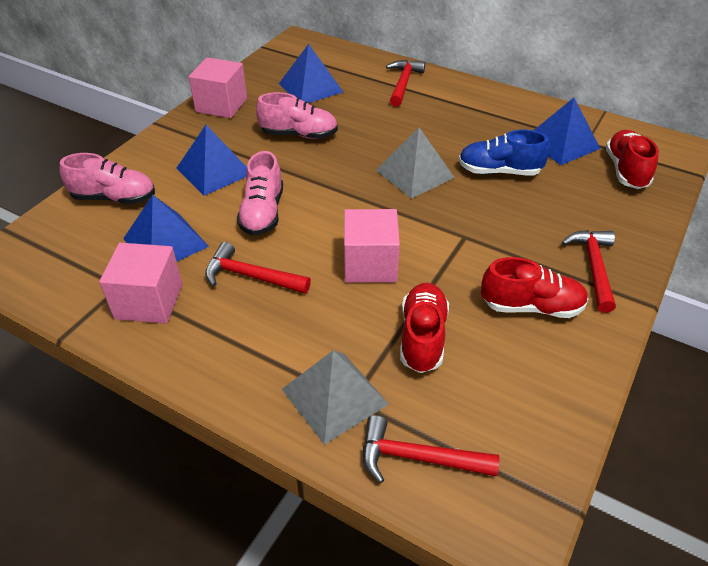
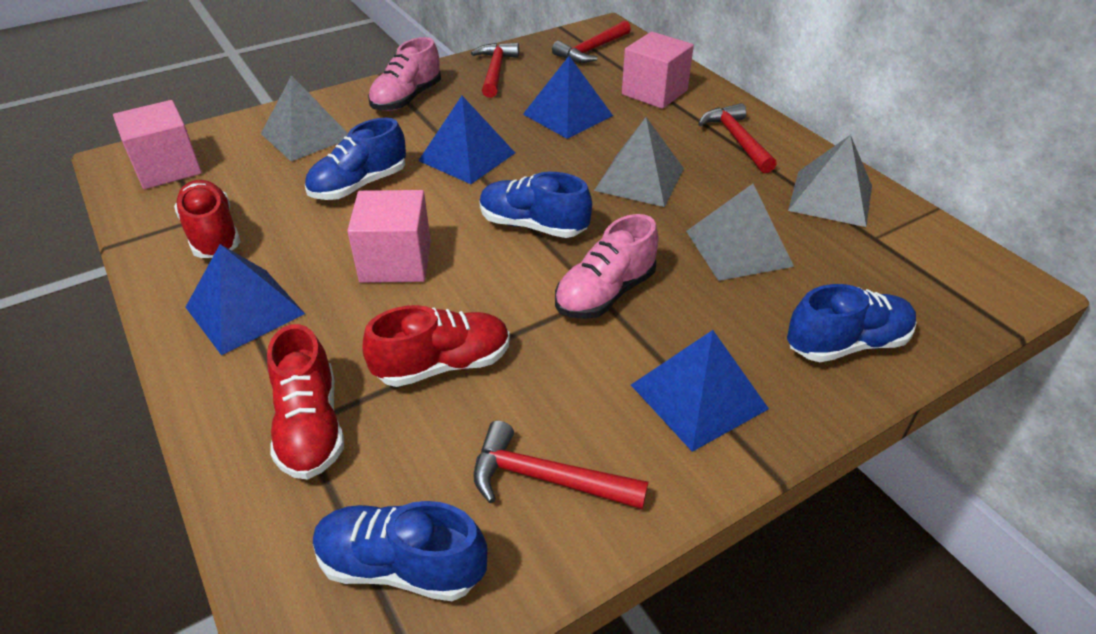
blue shoe: [459,130,550,176] = 1 -> [305,118,406,200] [313,501,487,601] [479,172,592,238] [787,284,917,362] = 4
grey pyramid: [282,350,389,445] [376,127,455,199] = 2 -> [261,75,348,161] [594,117,684,207] [686,184,794,281] [788,135,872,227] = 4
pink shoe: [60,153,155,204] [237,151,283,236] [256,92,338,139] = 3 -> [368,37,441,111] [555,214,659,319] = 2

